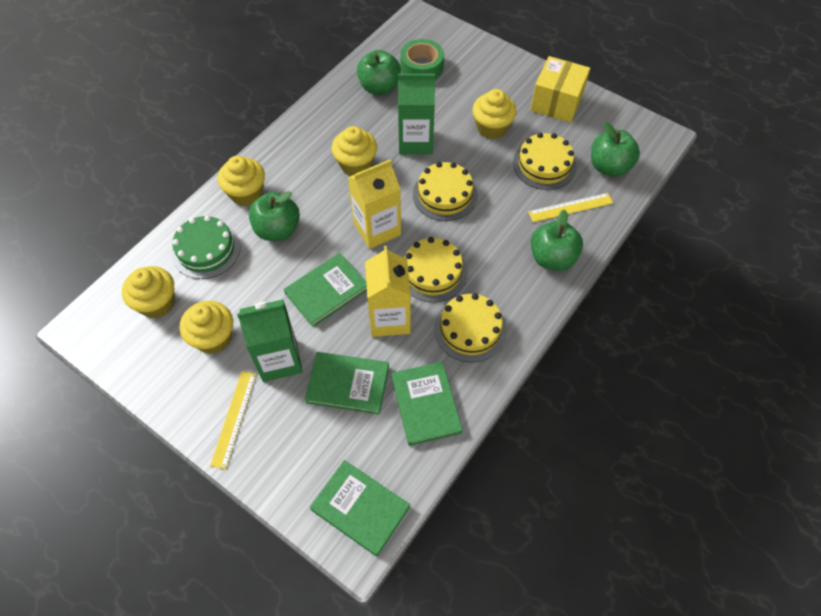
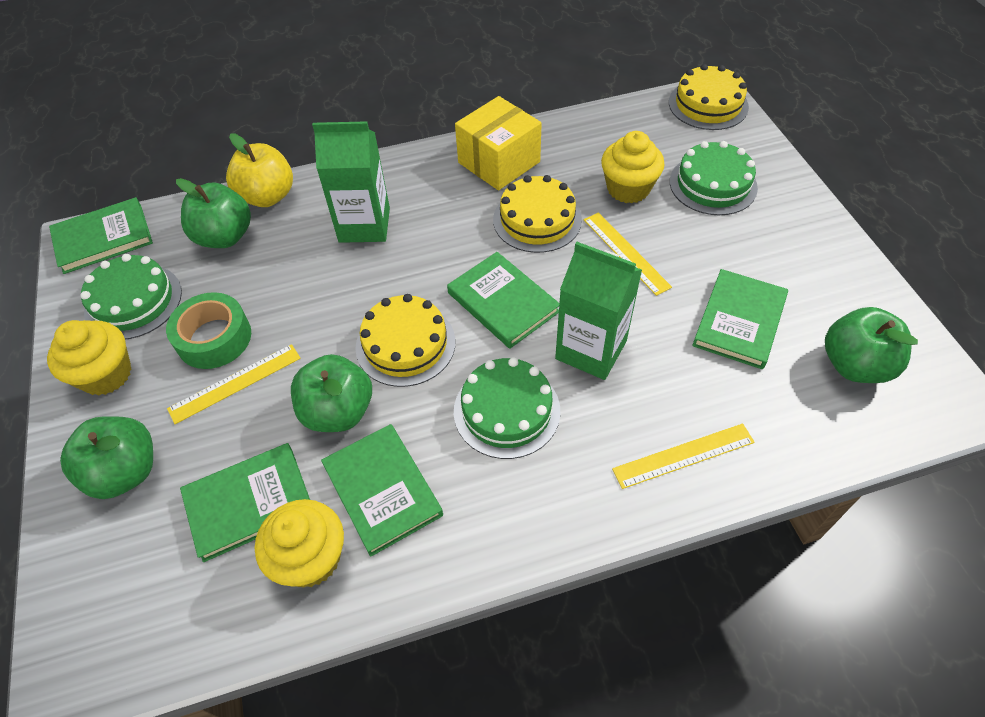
green book: [284,253,367,327] [305,352,389,415] [310,460,410,556] [391,362,463,446] = 4 -> [49,197,153,274] [180,443,310,562] [321,424,443,557] [447,252,559,349] [692,269,788,369] = 5
green cake: [171,215,241,279] = 1 -> [81,254,182,339] [454,357,560,459] [670,141,758,215] = 3
yellow apple: none = 0 -> [226,133,293,207] = 1
yellow cake: [403,237,468,302] [413,162,478,221] [434,293,507,362] [513,133,577,190] = 4 -> [355,294,455,387] [493,175,582,253] [669,64,749,130] = 3
yellow carton: [348,159,401,249] [365,246,411,337] = 2 -> none = 0
yellow cupcake: [122,266,175,318] [180,301,233,354] [218,156,265,206] [332,126,377,176] [472,89,517,139] = 5 -> [47,320,131,396] [255,499,344,587] [601,131,665,204] = 3
yellow ruler: [210,371,257,469] [528,193,613,222] = 2 -> [167,344,301,424] [584,212,672,296] [612,424,755,489] = 3

